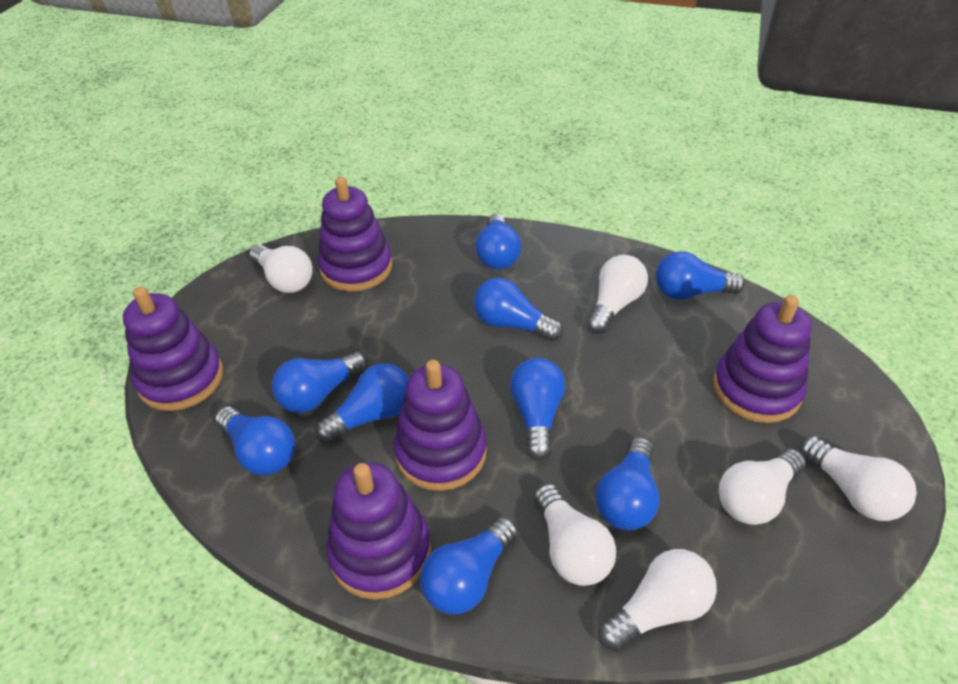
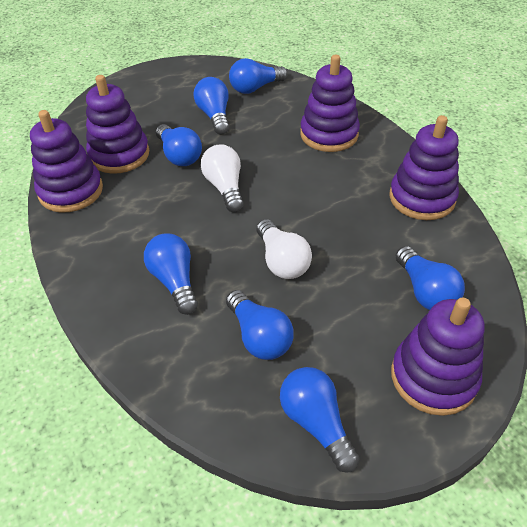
blue light bulb: [215,407,295,475] [272,352,368,413] [315,363,409,443] [420,517,518,615] [474,278,563,341] [475,213,521,270] [510,358,565,461] [595,437,660,531] [656,251,745,300] = 9 -> [144,233,198,315] [156,124,202,166] [193,77,229,135] [226,290,294,360] [229,58,288,94] [280,367,359,473] [395,246,465,310] = 7
white light bulb: [250,244,313,293] [534,484,616,586] [587,255,648,334] [599,549,717,651] [719,449,806,525] [800,436,917,521] = 6 -> [201,144,244,212] [256,219,312,279] = 2

